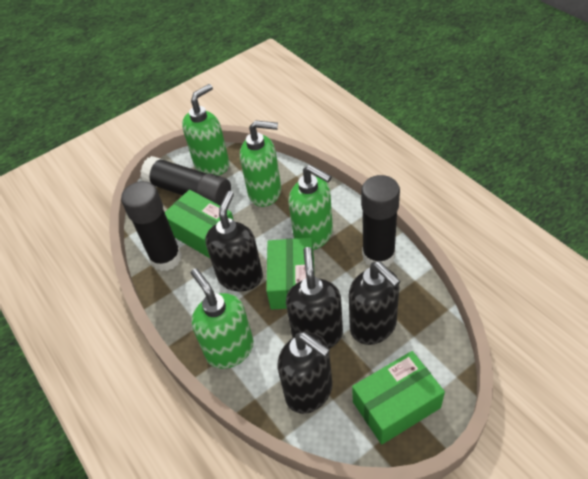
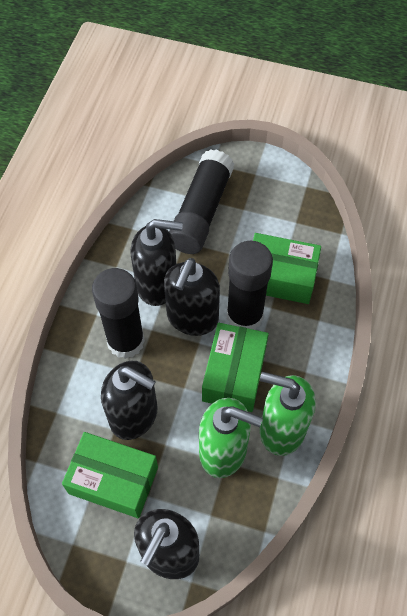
green soap dispenser: [182,84,230,176] [191,268,254,369] [240,120,281,207] [289,165,333,250] = 4 -> [199,398,263,478] [260,372,316,456] = 2

